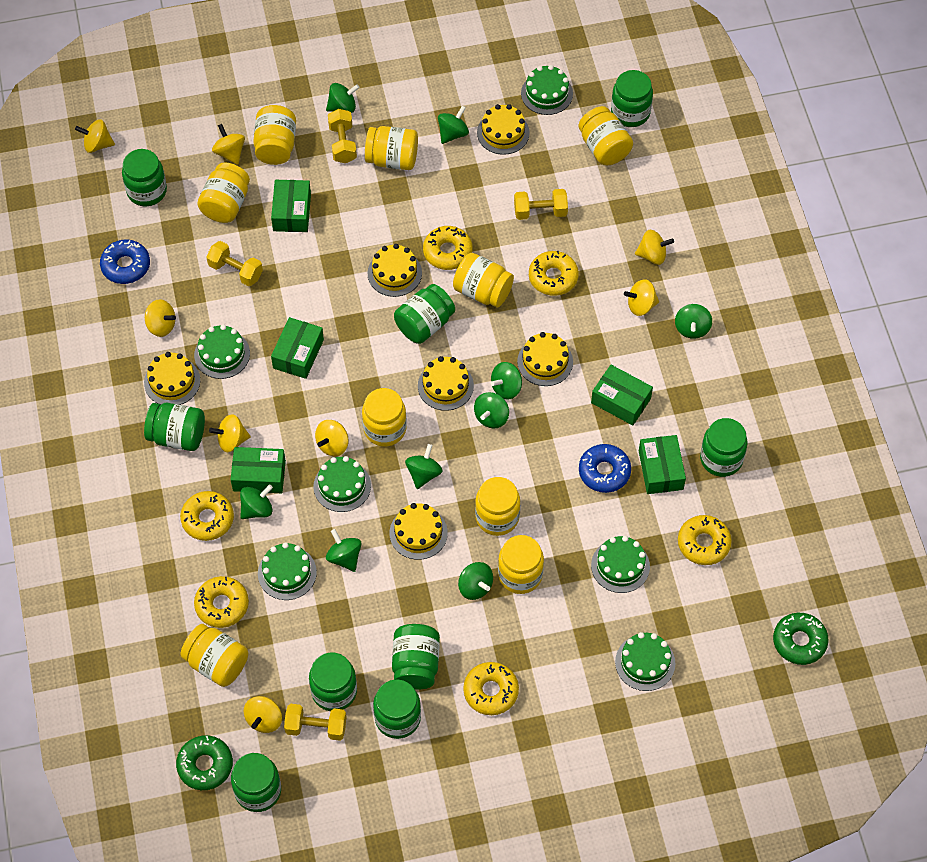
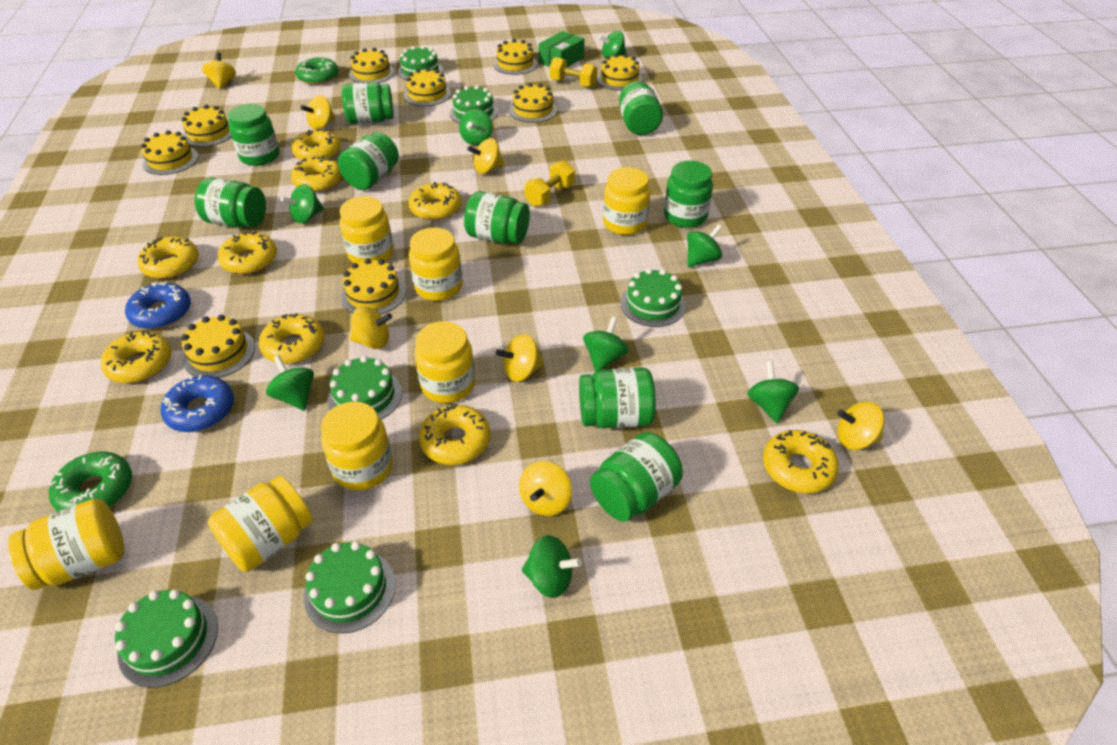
green box: [230,447,286,493] [271,180,311,232] [271,317,324,379] [591,365,653,426] [639,435,686,494] = 5 -> [538,31,585,67] = 1
green spinning top: [240,484,273,519] [326,83,360,113] [326,529,361,572] [405,444,442,489] [438,105,469,144] [458,562,493,600] [474,392,509,428] [490,362,522,399] [675,304,712,339] = 9 -> [266,355,314,411] [280,184,324,224] [459,109,493,145] [522,535,582,598] [583,316,629,371] [599,31,627,59] [687,224,722,267] [747,361,799,423] = 8
yellow cake: [144,352,200,405] [367,244,422,297] [390,503,448,560] [418,356,474,411] [477,104,530,155] [517,332,573,386] = 6 -> [141,130,199,175] [181,105,231,147] [181,315,255,378] [341,258,406,315] [349,48,395,83] [404,68,451,106] [493,39,538,75] [509,83,557,123] [597,54,643,91] = 9
yellow donut: [180,491,234,541] [194,576,249,628] [423,226,473,270] [463,662,519,715] [529,251,579,296] [678,515,732,565] = 6 -> [101,331,172,383] [137,237,199,279] [217,231,277,274] [259,313,325,364] [291,129,341,160] [291,156,342,192] [408,182,461,220] [419,404,490,465] [763,430,839,493] = 9
yellow dumbbell: [206,241,263,286] [284,704,346,741] [328,109,357,163] [514,189,568,220] = 4 -> [524,160,575,207] [549,57,597,88] = 2
yellow jar: [181,624,248,687] [197,163,250,223] [253,105,296,165] [362,388,407,446] [365,126,418,170] [453,253,514,307] [475,477,520,536] [498,535,544,594] [579,106,633,165] = 9 -> [8,499,125,590] [208,476,313,572] [321,402,393,491] [339,196,394,264] [409,227,463,301] [414,321,475,403] [603,167,650,235] = 7
yellow spinning top: [75,119,115,153] [145,299,176,337] [209,414,251,452] [212,124,245,165] [244,696,282,733] [315,420,349,456] [624,279,659,316] [635,230,674,265] = 8 -> [202,52,236,90] [301,95,336,130] [350,306,392,349] [467,138,504,174] [496,334,544,382] [519,461,572,516] [837,402,885,450] = 7

